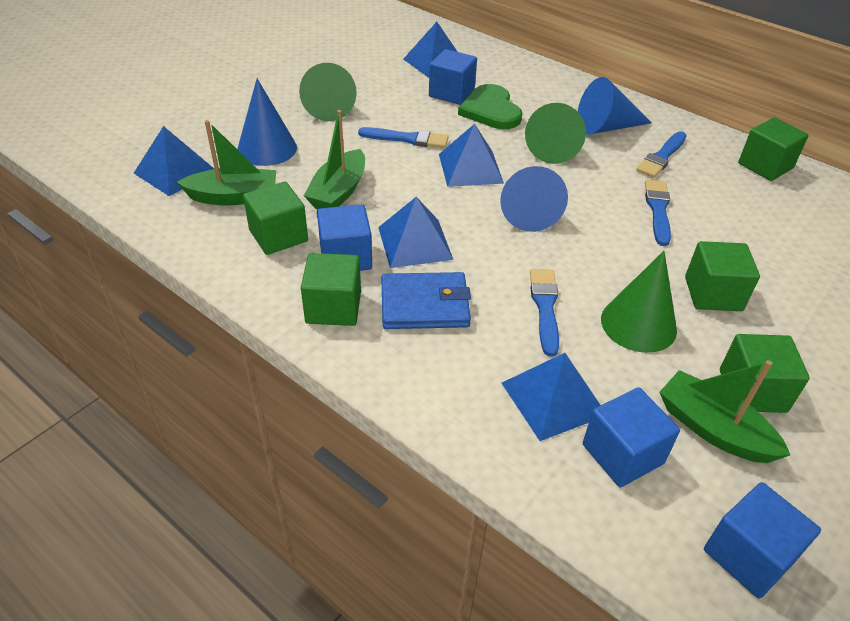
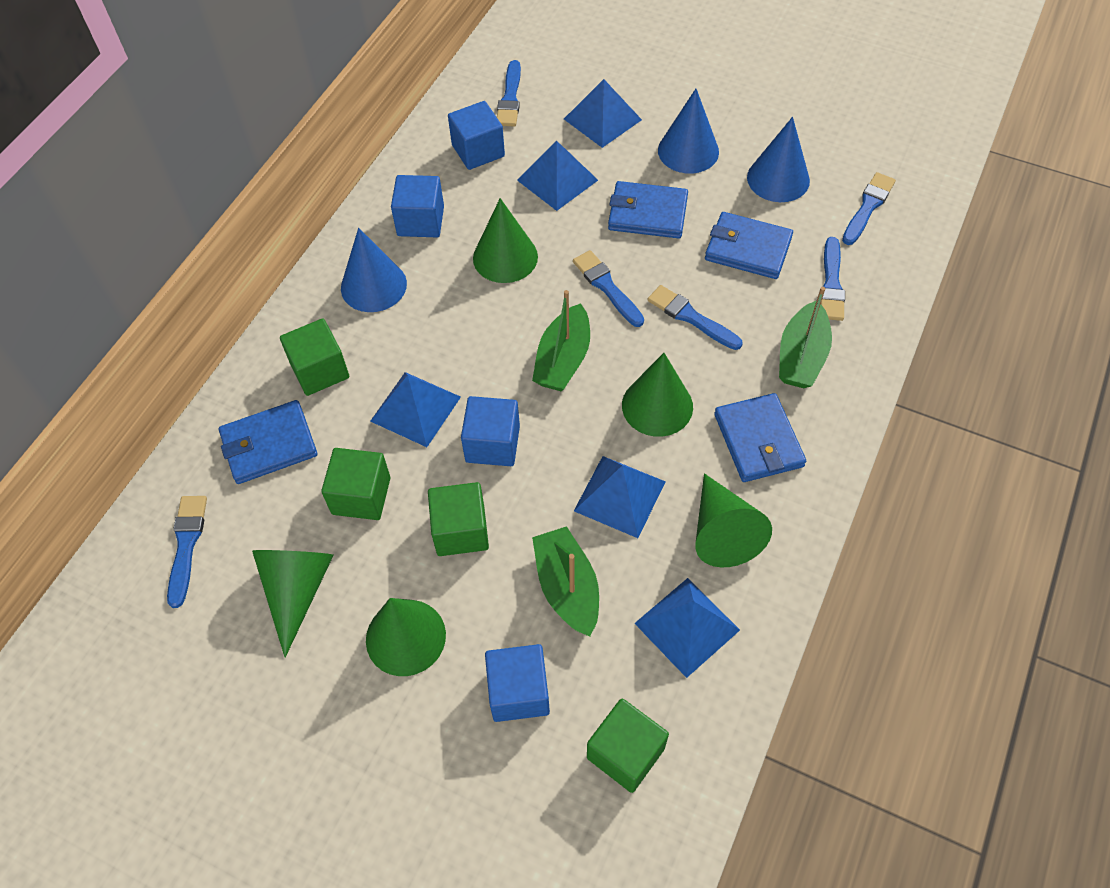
blue brush: [358,127,449,148] [530,269,559,357] [636,131,687,178] [645,180,671,246] = 4 -> [167,496,207,608] [497,60,521,127] [573,250,644,327] [647,285,743,350] [821,237,845,321] [842,172,896,245] = 6
blue wallet: [381,272,471,329] = 1 -> [219,400,318,484] [608,181,688,238] [705,212,793,279] [714,393,806,482] = 4
green cone: [299,63,357,121] [525,103,586,164] [601,251,677,353] = 3 -> [252,550,334,658] [366,598,446,676] [473,198,538,283] [622,353,693,437] [696,473,772,567] = 5
green cube: [243,181,308,255] [301,253,361,326] [685,241,760,311] [720,334,810,413] [738,118,809,181] = 5 -> [280,318,349,396] [321,448,390,520] [428,482,489,556] [587,698,669,793] = 4
green heart: [458,84,522,129] = 1 -> none = 0

